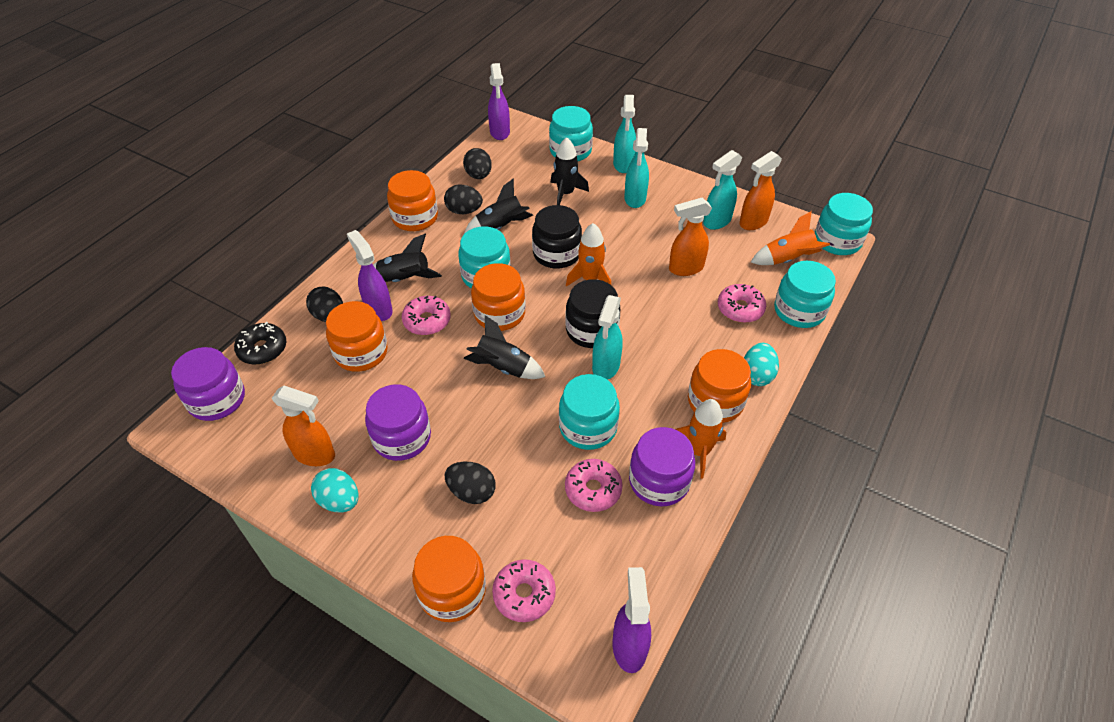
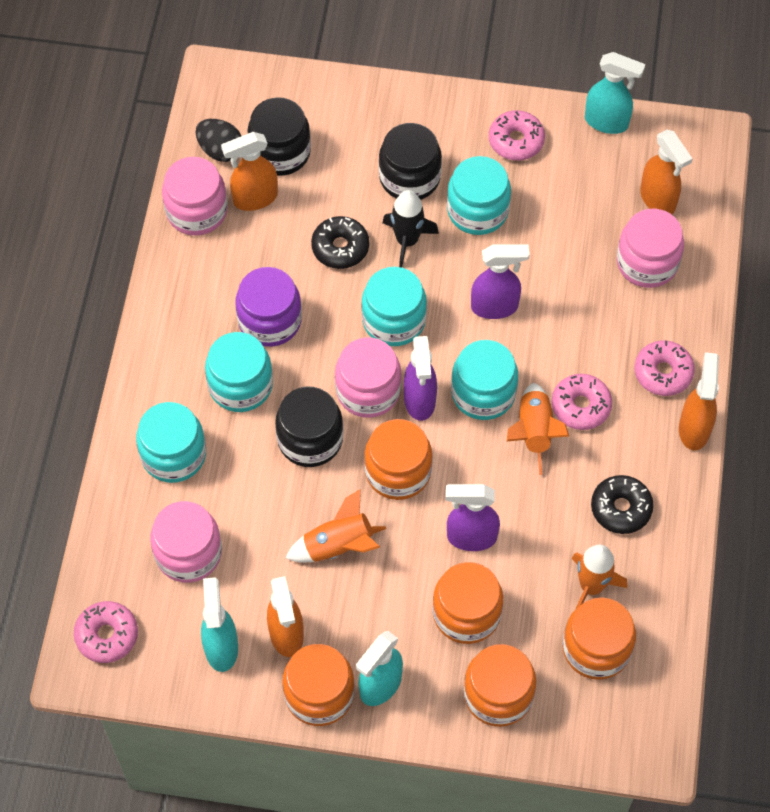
black donut: [234,322,286,365] = 1 -> [311,216,369,269] [591,475,654,534] = 2
black egg: [306,287,343,322] [444,184,483,214] [445,462,496,504] [463,148,492,179] = 4 -> [196,119,241,162] = 1
black jar: [532,205,582,269] [566,279,620,348] = 2 -> [247,97,311,176] [275,387,343,467] [379,123,442,200] = 3
black rocket: [373,234,442,282] [464,178,533,234] [464,315,545,379] [551,137,589,205] = 4 -> [383,190,439,267] = 1
orange spray bottle: [272,386,335,466] [669,198,712,276] [739,151,782,230] = 3 -> [221,132,278,211] [267,576,304,657] [640,130,693,214] [679,352,719,450] = 4
pink jar: none = 0 -> [150,501,222,583] [162,157,228,236] [335,337,402,418] [617,209,684,288] = 4
purple jar: [171,347,245,421] [365,384,431,461] [629,427,695,507] = 3 -> [235,267,302,347] = 1
turquoise egg: [311,468,359,512] [744,343,779,386] = 2 -> none = 0
turquoise spray bottle: [592,295,623,380] [613,95,636,173] [624,128,649,208] [703,150,743,230] = 4 -> [201,577,238,672] [356,631,403,706] [585,52,645,134] = 3

